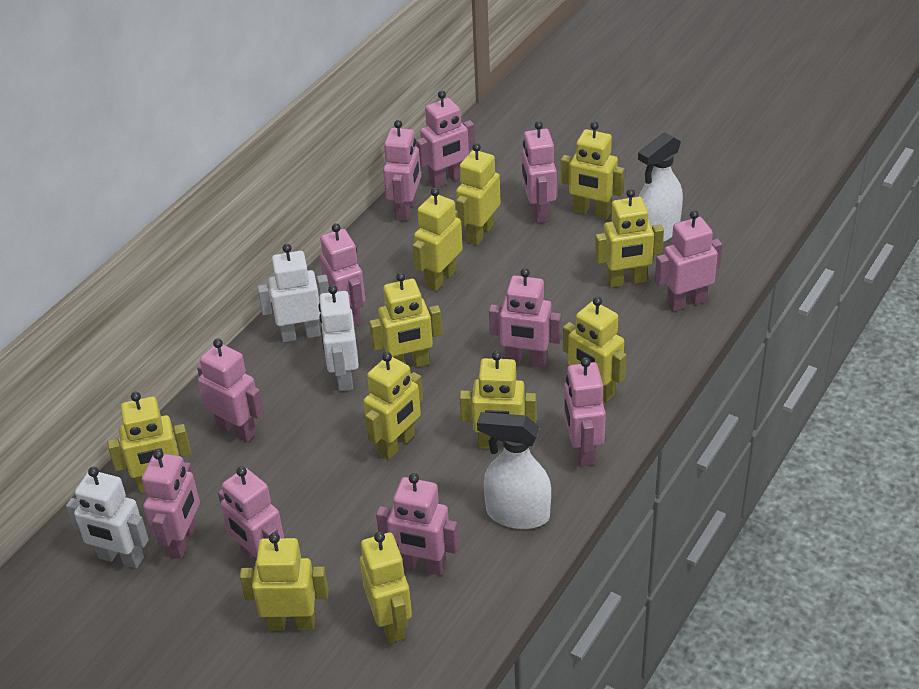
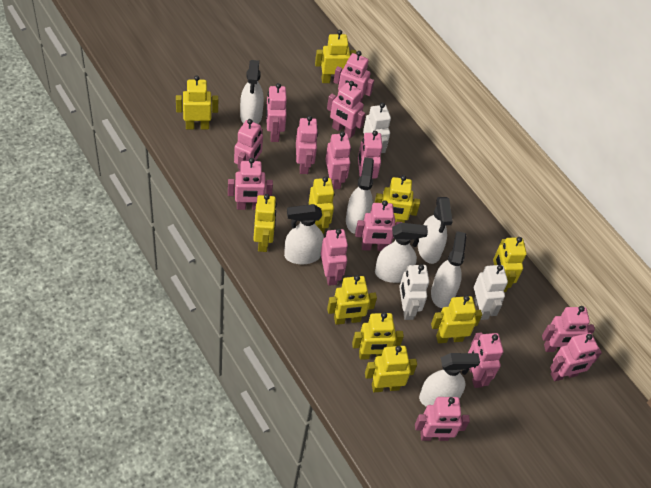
pink robot: [142,449,200,559] [197,339,264,442] [218,466,284,559] [320,223,365,326] [376,473,459,575] [383,120,421,221] [416,91,475,188] [489,268,561,368] [521,121,557,223] [564,357,606,466] [655,210,723,311] = 11 -> [228,158,273,210] [234,119,263,172] [266,83,287,142] [296,116,318,174] [321,229,348,286] [325,131,351,189] [327,81,366,138] [334,51,374,103] [355,200,402,251] [358,130,383,179] [415,397,470,441] [468,332,503,388] [542,306,595,352] [550,333,602,381] = 14
white spray bottle: [477,412,551,529] [638,132,683,242] = 2 -> [240,60,264,124] [284,204,324,264] [346,157,374,234] [375,223,428,283] [418,197,453,264] [419,353,480,407] [431,231,467,308] = 7
yellow robot: [107,392,191,493] [240,533,329,631] [360,531,412,643] [363,352,423,460] [369,272,442,367] [413,188,463,291] [456,143,501,245] [459,351,537,449] [561,122,625,219] [563,297,627,402] [595,189,664,288] = 11 -> [176,75,218,129] [253,194,277,252] [309,177,335,234] [315,30,356,83] [327,275,377,325] [352,312,404,360] [365,346,417,392] [374,175,420,224] [431,295,482,343] [493,237,527,292] = 10

